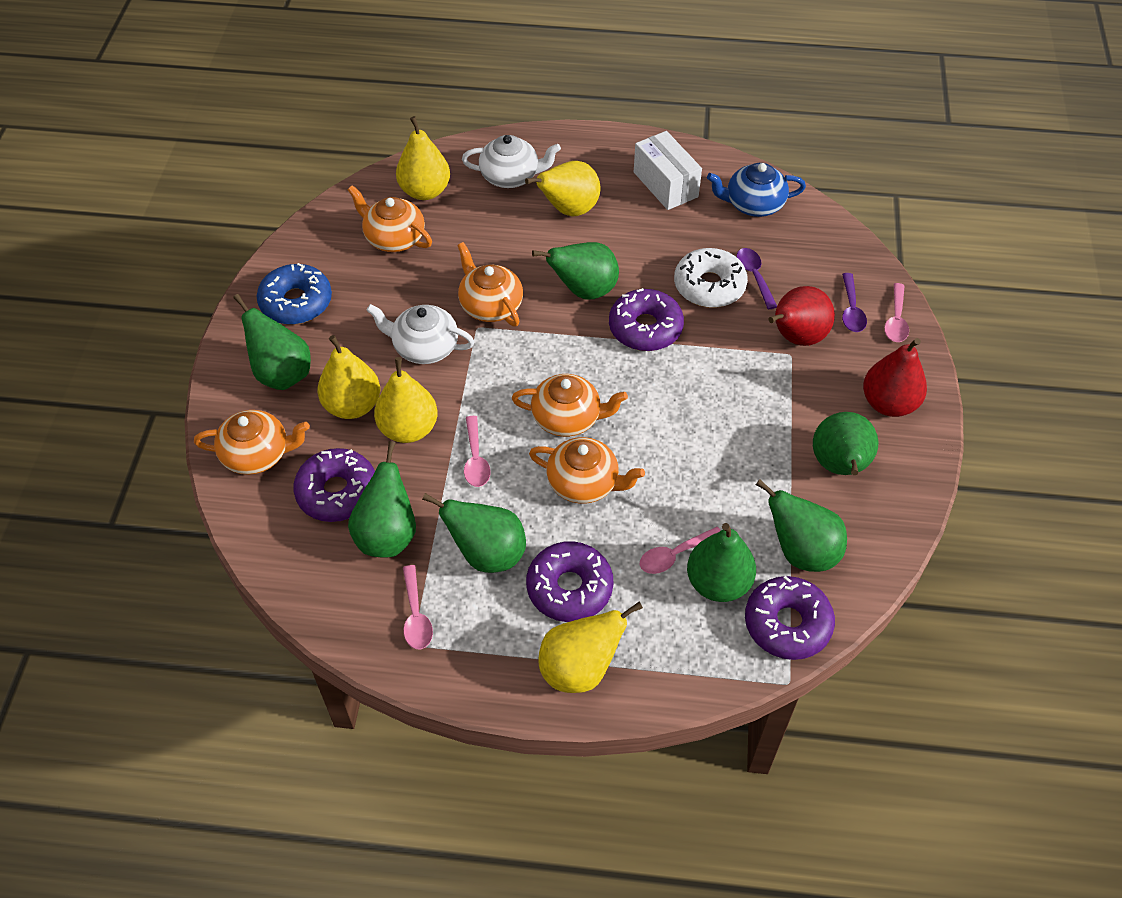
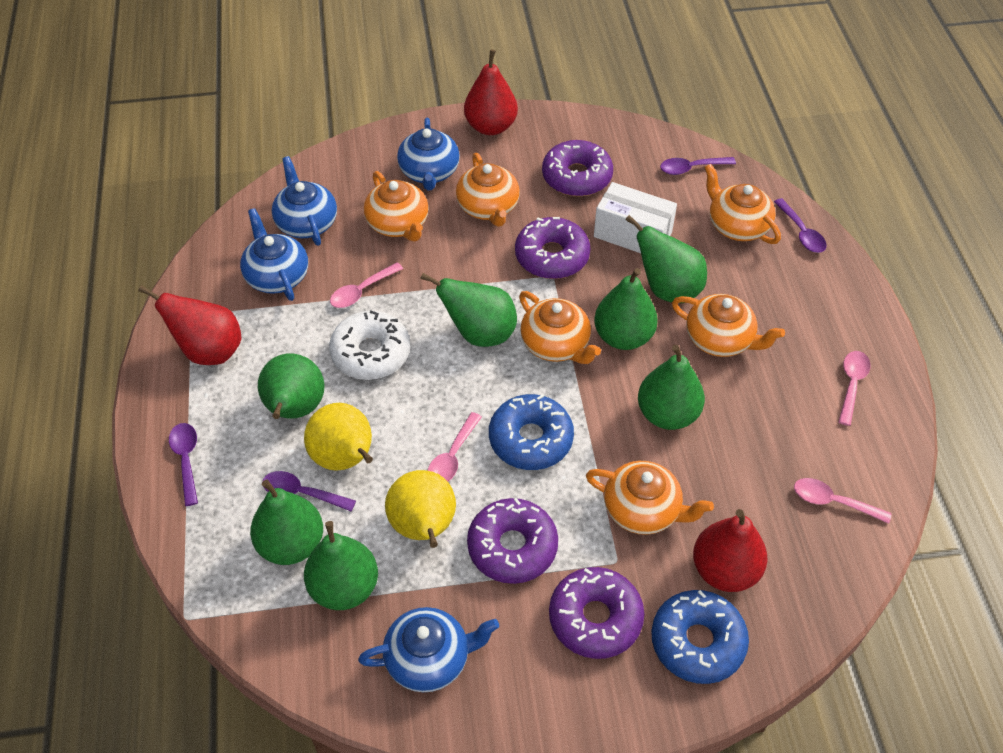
blue donut: [257,263,332,325] = 1 -> [489,394,574,470] [651,590,749,684] = 2
blue teapot: [707,163,806,217] = 1 -> [240,208,308,301] [272,156,337,246] [358,607,499,692] [397,118,460,190] = 4
orange teapot: [194,410,310,475] [348,185,432,252] [457,242,523,326] [512,374,628,437] [529,437,645,504] = 5 -> [364,171,429,241] [456,153,520,227] [519,291,601,364] [586,461,714,535] [672,294,785,357] [704,164,781,244] = 6
purple spoon: [736,248,777,309] [842,273,867,332] = 2 -> [169,423,198,506] [263,471,356,512] [660,157,736,175] [774,198,827,253] = 4
red pear: [768,286,835,346] [863,338,927,417] = 2 -> [138,285,242,365] [464,49,518,135] [693,509,768,592] = 3
white teapot: [366,304,474,364] [462,135,561,188] = 2 -> none = 0
yellow pear: [317,335,380,419] [374,357,438,443] [396,116,450,200] [525,161,600,216] [538,601,643,693] = 5 -> [304,403,373,471] [385,470,456,548] = 2

